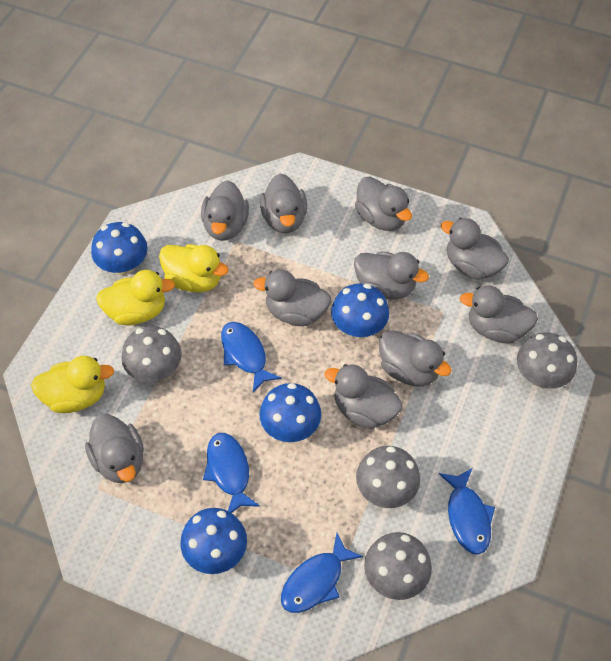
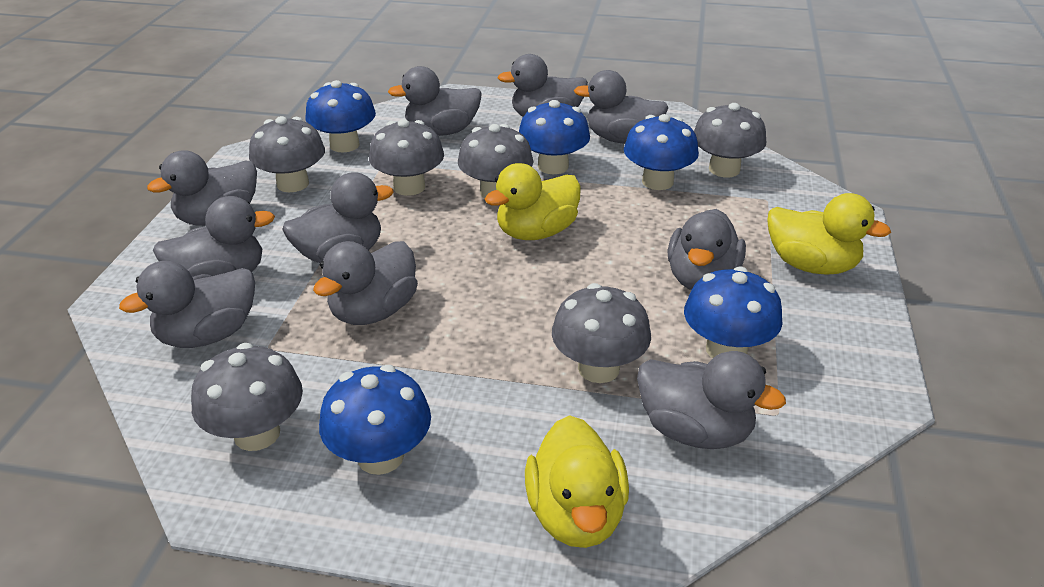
blue fish: [203,433,260,513] [221,322,282,392] [281,533,363,613] [439,468,495,555] = 4 -> none = 0
blue mushroom: [91,222,148,275] [180,508,247,574] [259,383,321,442] [331,284,389,338] = 4 -> [305,80,376,152] [319,365,431,475] [519,100,590,174] [624,114,699,190] [684,267,783,358] = 5
grey mushroom: [121,326,182,382] [356,446,420,508] [364,532,432,600] [517,333,577,389] = 4 -> [191,343,303,451] [249,116,325,192] [369,119,444,196] [458,124,533,198] [552,283,651,383] [694,103,766,177] = 6

